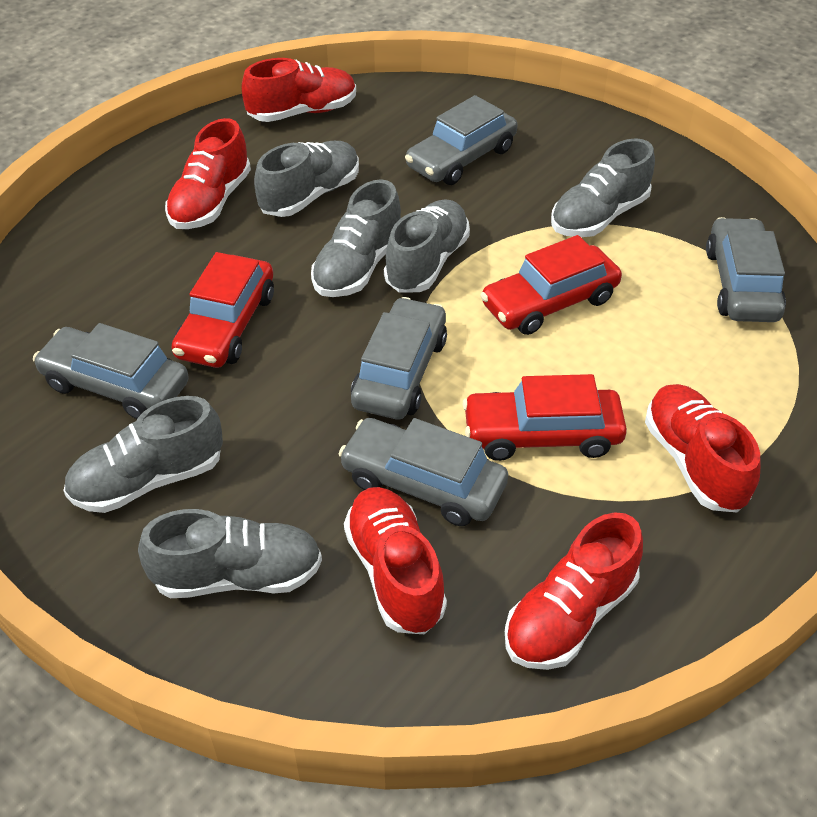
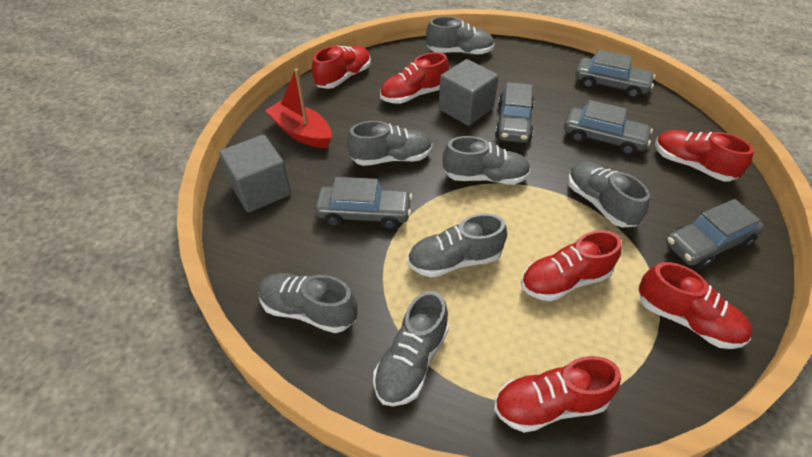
grey cube: none = 0 -> [219,135,291,212] [438,59,499,126] = 2
grey shoe: [63,396,223,513] [138,509,322,598] [254,141,359,217] [311,179,401,297] [384,200,470,293] [551,138,655,237] = 6 -> [258,273,358,333] [347,121,433,166] [373,291,449,406] [408,213,507,277] [426,16,495,55] [443,136,531,185] [568,161,650,227] = 7
red boat: none = 0 -> [265,68,331,148] = 1
red car: [171,252,274,368] [462,374,627,461] [480,235,622,335] = 3 -> none = 0
red shoe: [165,118,251,229] [241,58,356,122] [344,487,447,634] [505,512,643,670] [645,384,761,512] = 5 -> [312,46,371,89] [380,52,449,104] [494,356,621,433] [521,230,622,301] [639,262,753,349] [655,130,754,182] = 6

